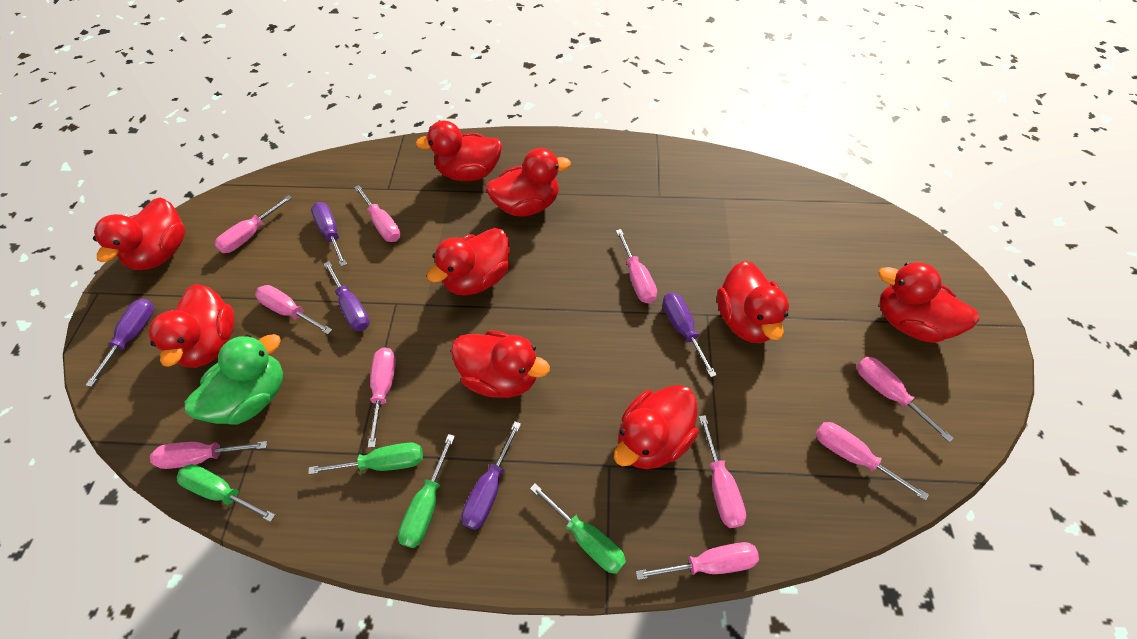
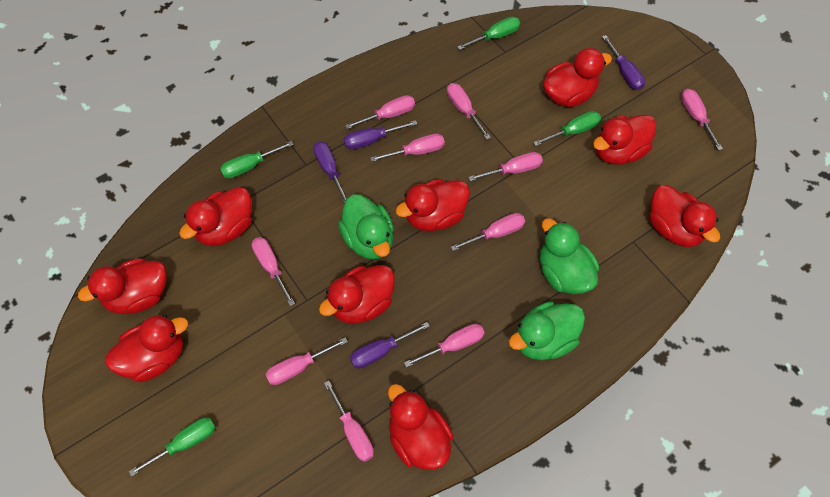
green duck: [185,334,283,425] = 1 -> [338,194,394,260] [508,302,585,360] [540,218,599,294] = 3
purple screwdriver: [85,298,154,387] [311,202,347,267] [324,261,370,331] [461,422,521,530] [663,292,717,377] = 5 -> [313,141,348,204] [344,120,417,150] [350,322,430,368] [602,35,645,90] = 4

